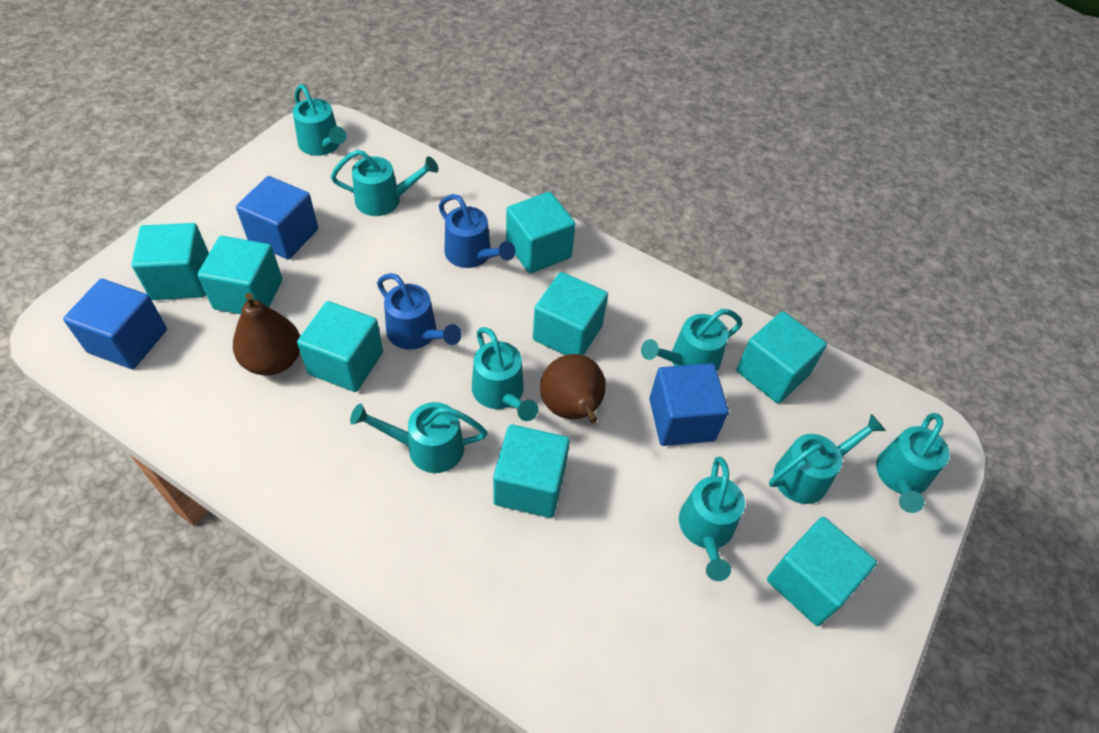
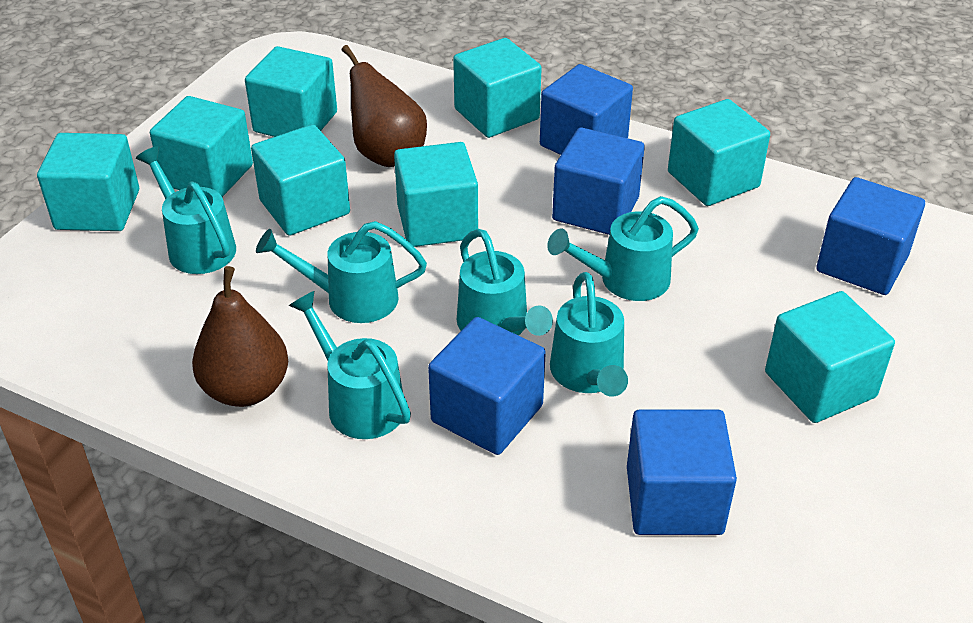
blue cube: [63,279,167,369] [236,176,318,259] [649,363,729,446] = 3 -> [428,317,546,455] [540,64,633,155] [552,127,645,235] [627,410,737,535] [816,177,925,295] = 5
blue watering can: [377,273,462,349] [439,194,515,268] = 2 -> none = 0
turquoise watering can: [293,84,347,156] [331,150,438,216] [350,402,487,473] [472,327,538,421] [641,309,742,372] [679,457,745,581] [769,414,886,504] [876,413,950,513] = 8 -> [136,146,236,274] [256,221,427,323] [289,291,411,439] [457,229,553,336] [547,196,699,301] [550,272,628,397] = 6

